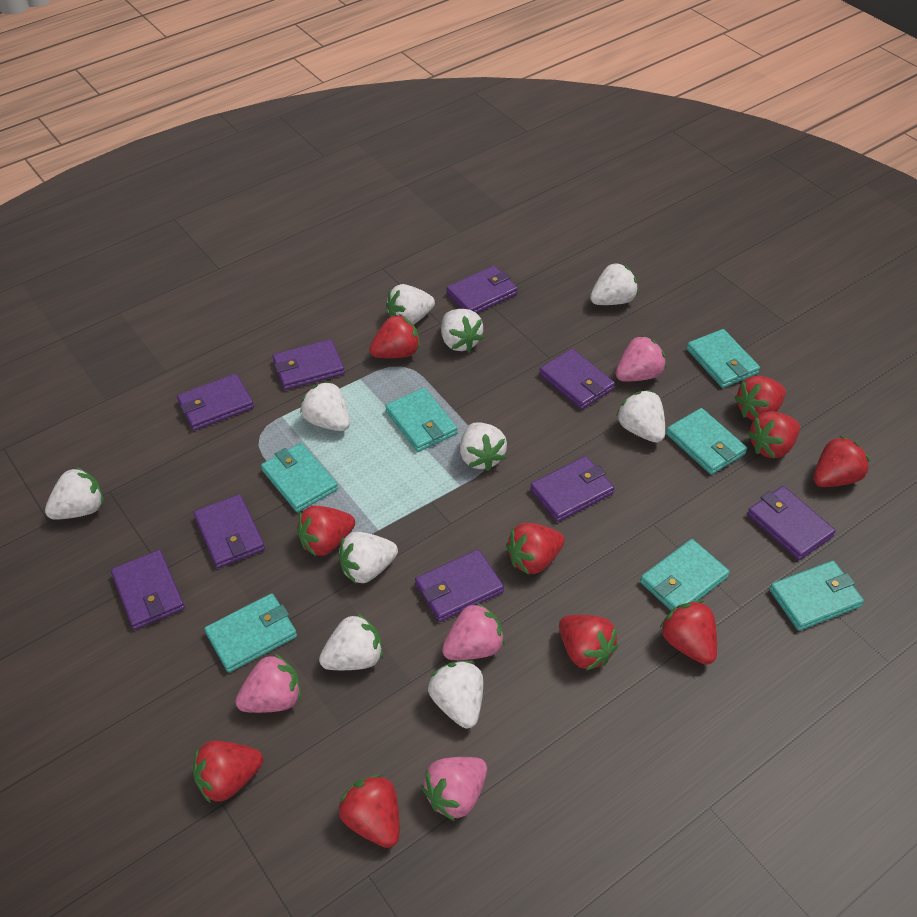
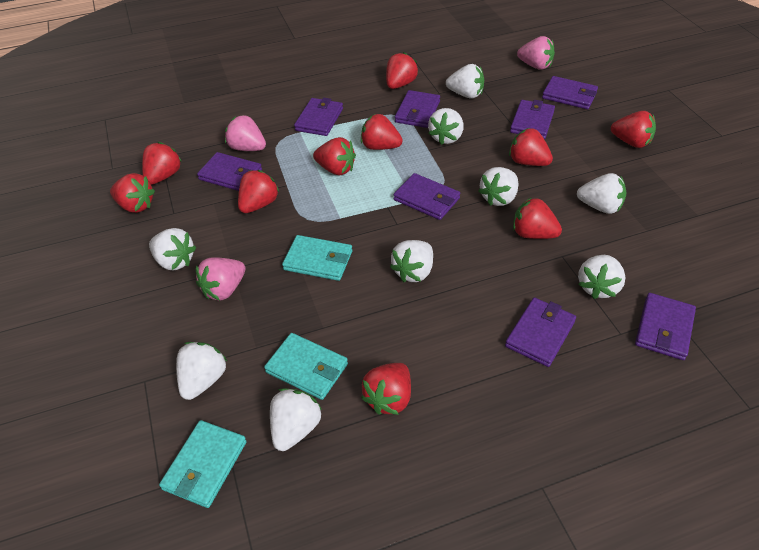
pink strawberry: [235,653,301,713] [422,757,487,821] [442,602,505,660] [616,335,666,382] = 4 -> [196,257,246,301] [225,115,266,151] [517,36,555,69] = 3
purple wallet: [111,550,185,630] [177,374,254,431] [194,494,265,568] [272,339,345,390] [415,549,504,622] [447,266,518,313] [530,456,614,522] [539,349,615,409] [747,486,836,560] = 9 -> [197,152,262,191] [294,97,343,136] [393,173,460,220] [395,90,440,128] [505,297,576,367] [510,100,555,139] [542,76,598,109] [635,293,696,360] = 8
turquoise wallet: [204,593,297,672] [261,443,338,512] [385,388,458,452] [640,539,730,611] [666,408,747,475] [687,329,760,388] [769,561,864,631] = 7 -> [159,420,247,508] [264,333,348,400] [282,235,352,281] = 3
white strawberry: [45,467,104,520] [300,381,350,431] [319,613,383,670] [338,532,398,584] [386,284,435,325] [428,661,483,728] [441,309,484,352] [460,422,507,471] [590,262,638,305] [616,390,665,443] = 10 -> [149,228,196,270] [176,342,227,400] [270,388,322,451] [390,240,433,282] [428,108,463,145] [446,64,484,99] [478,167,518,206] [577,173,626,214] [578,255,626,299] = 9

